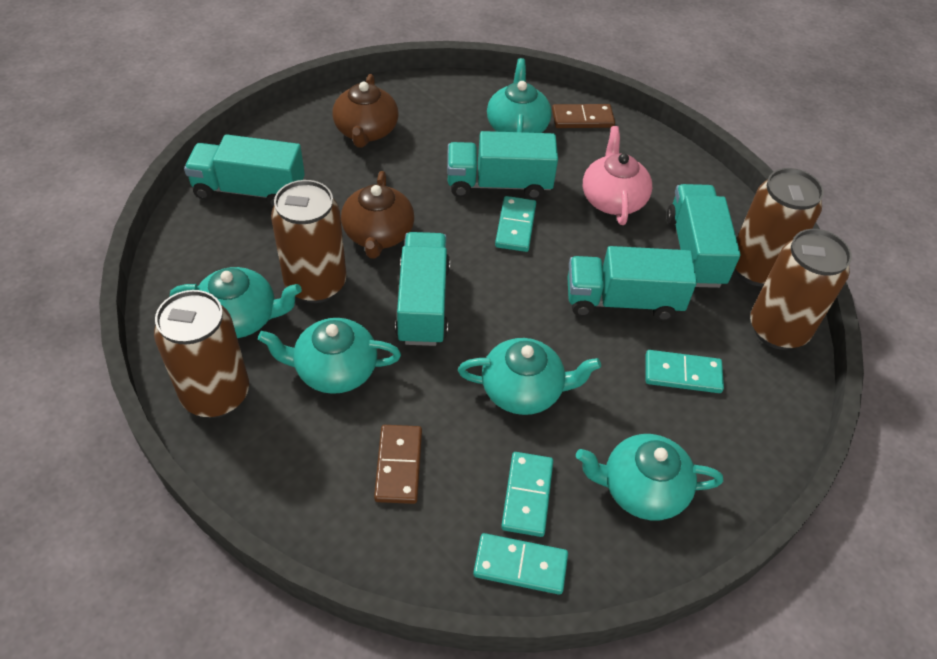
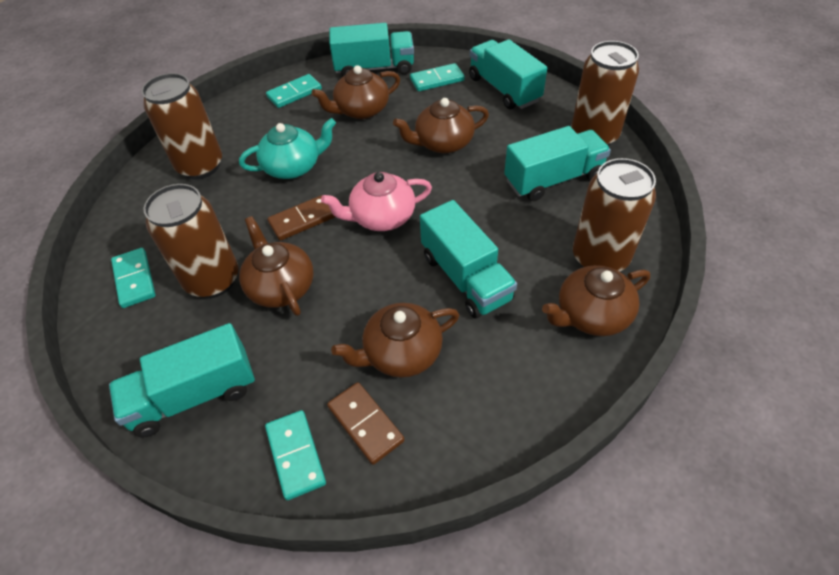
brown teapot: [332,74,398,148] [341,171,414,259] = 2 -> [239,216,314,316] [312,65,400,119] [331,303,459,378] [393,98,489,153] [542,265,650,336] = 5
turquoise teapot: [170,267,302,338] [258,318,401,394] [458,338,601,415] [487,58,552,133] [576,434,723,521] = 5 -> [239,118,336,179] = 1

